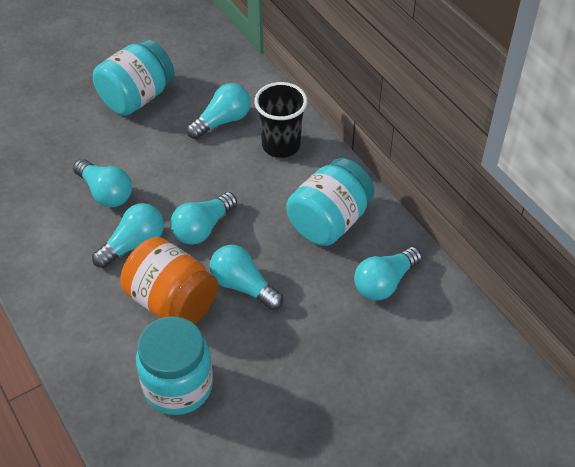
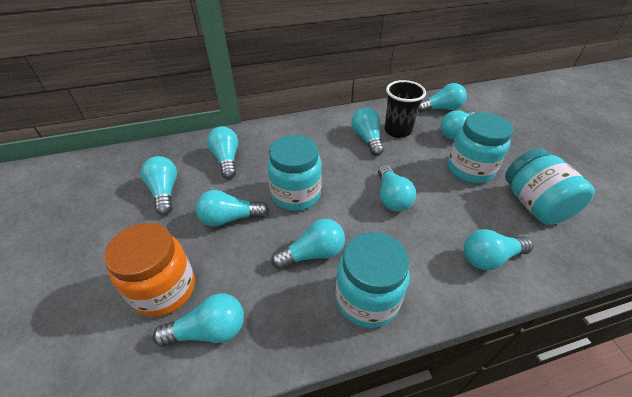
turquoise jar: [93,39,175,116] [136,316,213,415] [286,158,374,246] = 3 -> [267,135,322,211] [336,232,410,328] [448,112,513,183] [505,149,595,225] = 4
turquoise light bulb: [73,159,132,207] [92,203,164,268] [170,192,237,245] [187,83,251,139] [210,245,283,310] [354,247,422,301] = 6 -> [141,156,177,215] [153,293,244,347] [195,190,269,227] [207,126,238,179] [271,219,345,269] [351,107,384,156] [378,165,416,212] [418,83,467,113] [440,110,475,140] [464,229,534,270] = 10

